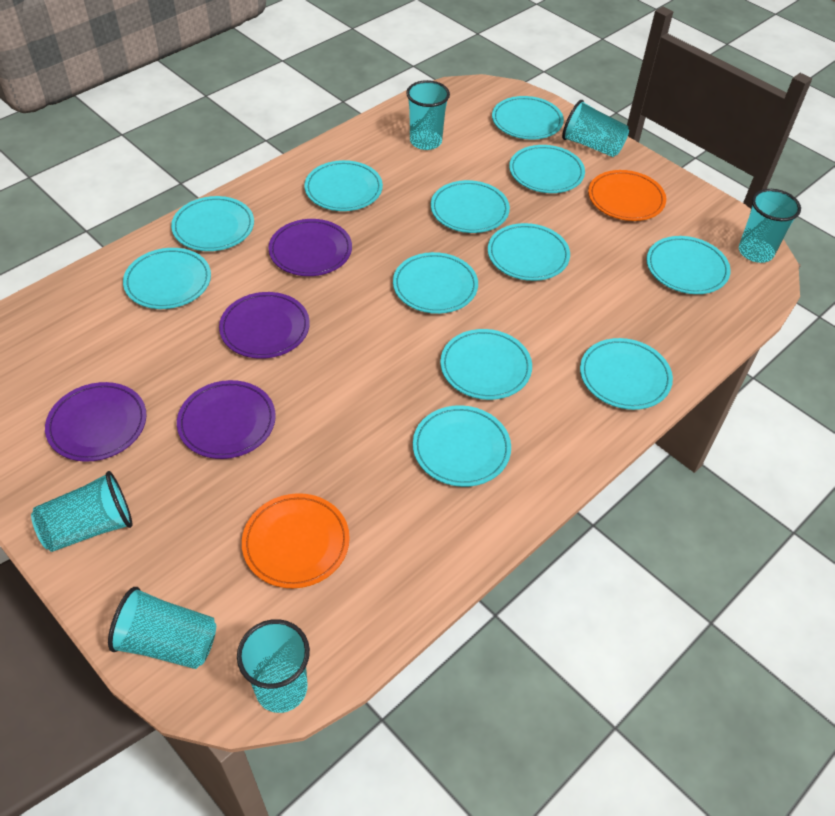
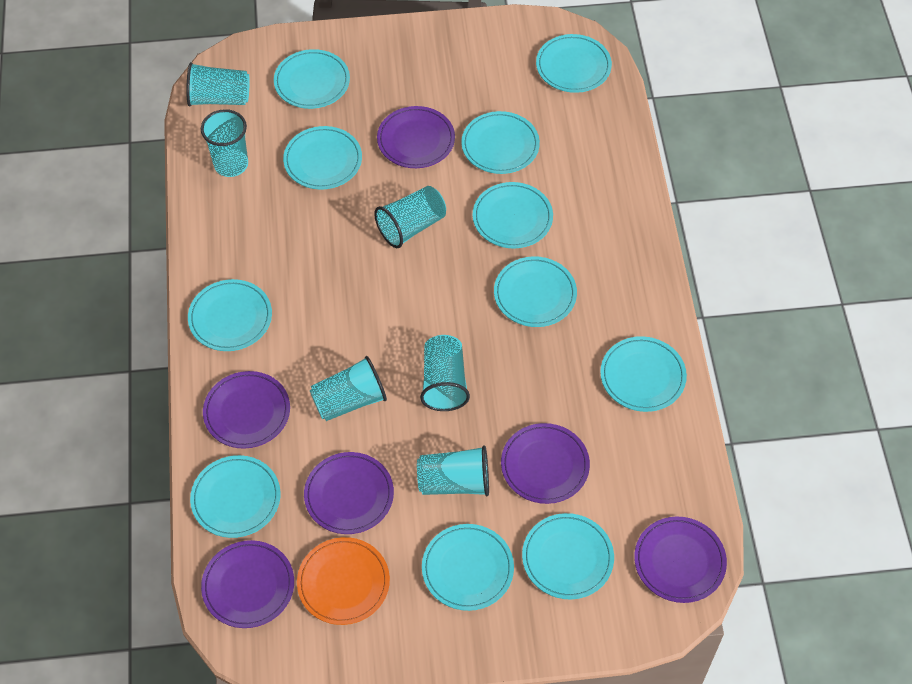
orange plate: [242,493,350,588] [588,170,666,221] = 2 -> [297,537,390,625] = 1
purple plate: [45,382,146,462] [177,380,276,459] [219,292,310,359] [268,219,352,276] = 4 -> [201,540,294,628] [203,371,290,449] [304,452,394,534] [377,106,455,168] [501,423,590,504] [634,516,727,603] = 6
turquoise plate: [123,248,211,309] [171,196,254,251] [304,160,383,211] [393,252,478,314] [413,405,511,487] [431,180,510,233] [440,329,532,400] [488,223,570,281] [492,96,564,140] [509,145,585,193] [580,338,673,410] [646,236,731,294] = 12 -> [188,279,272,351] [190,455,281,538] [274,49,350,109] [283,126,362,190] [422,524,514,611] [461,111,540,174] [473,182,553,249] [494,256,577,327] [522,513,614,599] [536,34,612,93] [600,336,687,412] = 11

